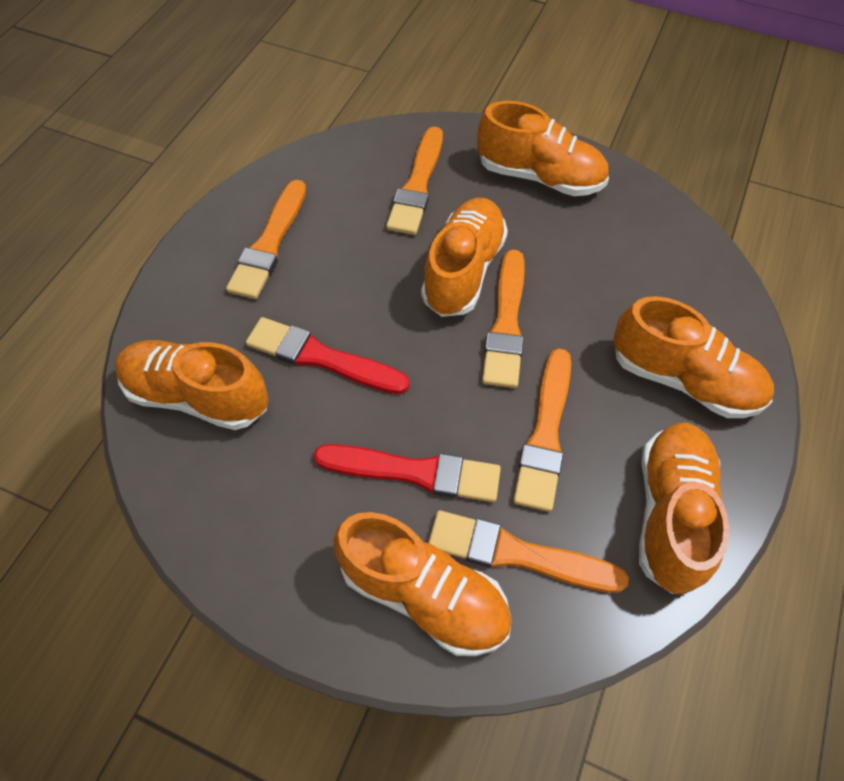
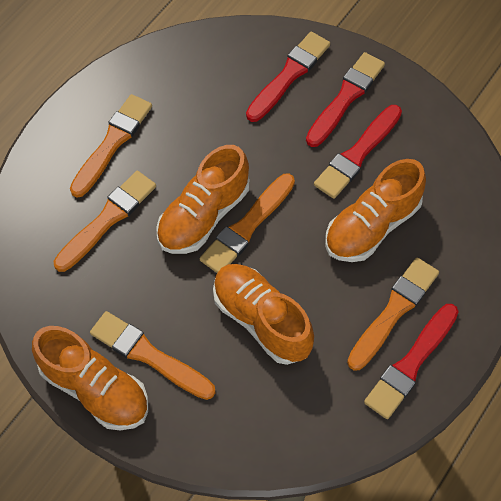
orange shoe: [115,340,269,430] [333,512,512,656] [421,198,508,317] [477,101,609,196] [613,296,774,418] [639,423,729,594] = 6 -> [32,326,148,430] [156,145,249,254] [213,264,314,365] [325,159,426,262] = 4
red brush: [246,317,410,394] [314,444,501,502] = 2 -> [246,32,330,122] [306,52,385,147] [314,105,402,199] [364,304,459,419] = 4

